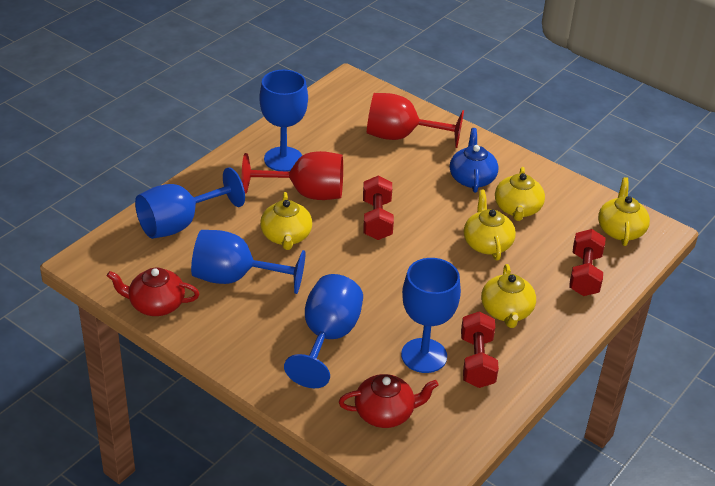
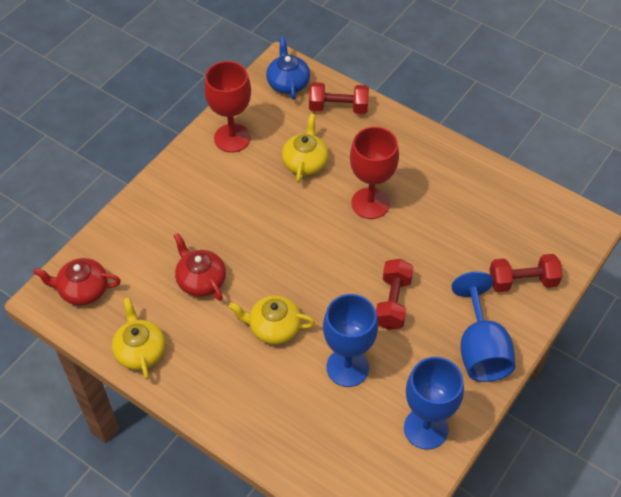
blue goblet: [135,167,245,239] [191,230,305,294] [259,70,308,172] [284,274,363,388] [401,258,461,373] = 5 -> [323,294,378,387] [404,357,464,450] [451,271,516,382] = 3
yellow teapot: [260,192,312,250] [464,190,516,261] [481,264,536,328] [495,167,545,221] [598,177,650,246] = 5 -> [112,297,165,380] [229,295,315,344] [282,114,328,183] = 3

